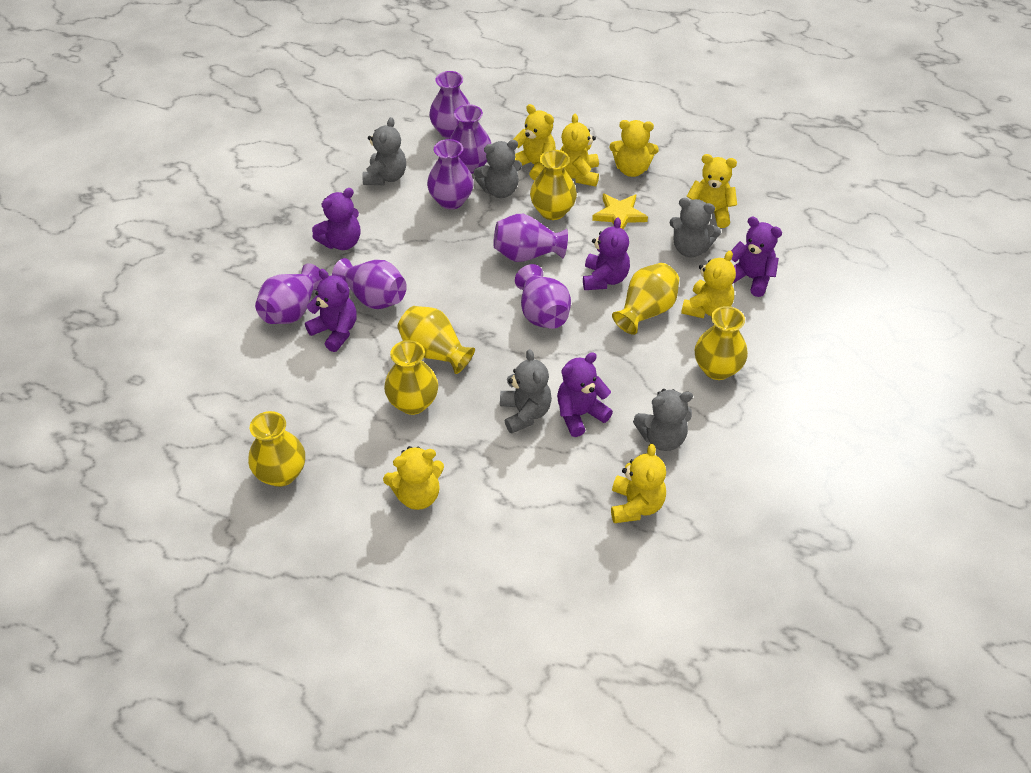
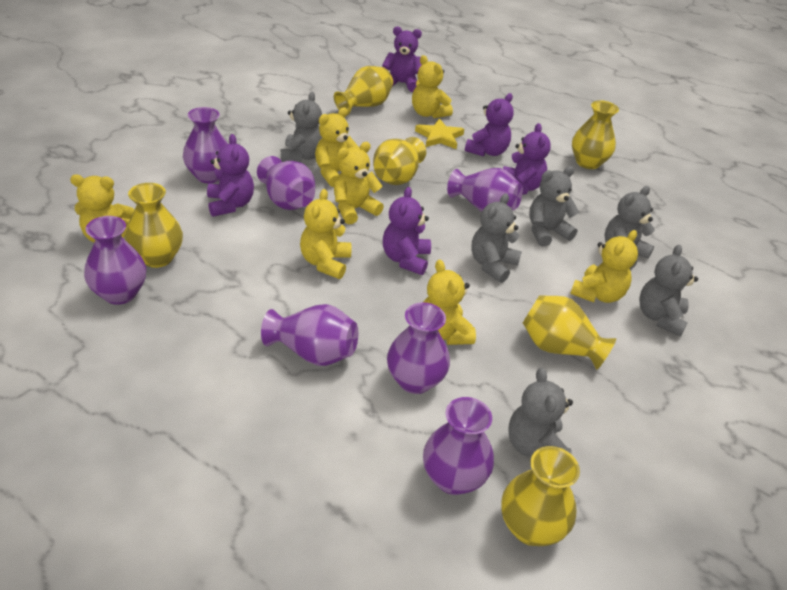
grey teddy bear: [363,117,406,185] [474,140,522,198] [500,349,552,434] [633,389,693,451] [669,198,721,257] = 5 -> [281,92,322,163] [471,193,522,283] [508,368,573,457] [529,166,579,247] [604,186,655,270] [639,245,698,337] = 6

